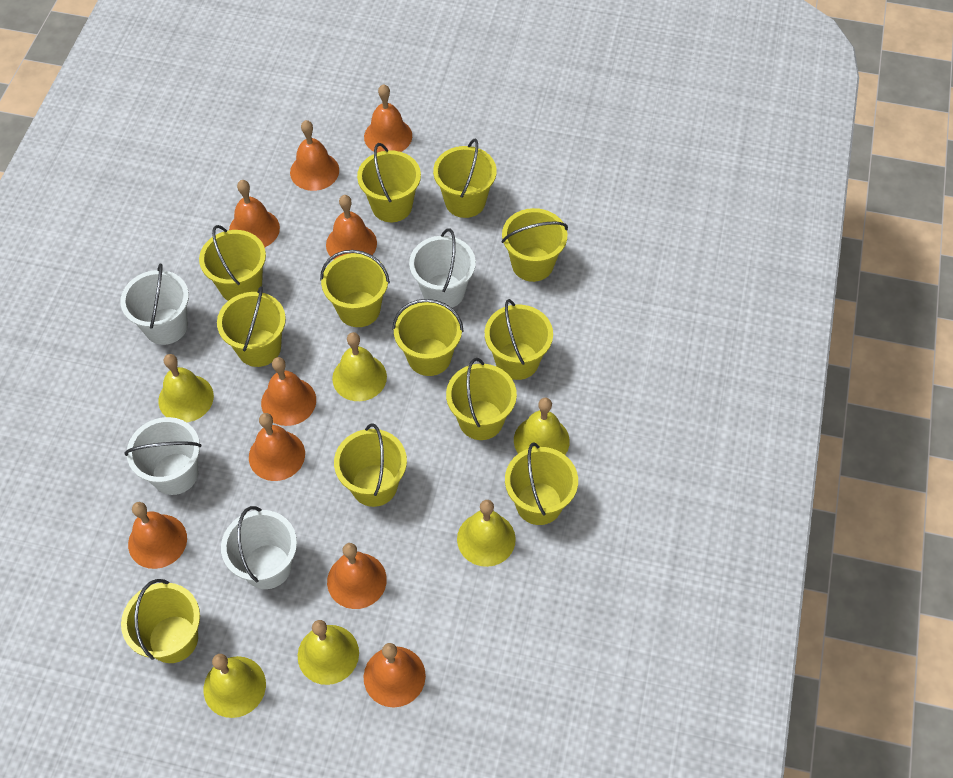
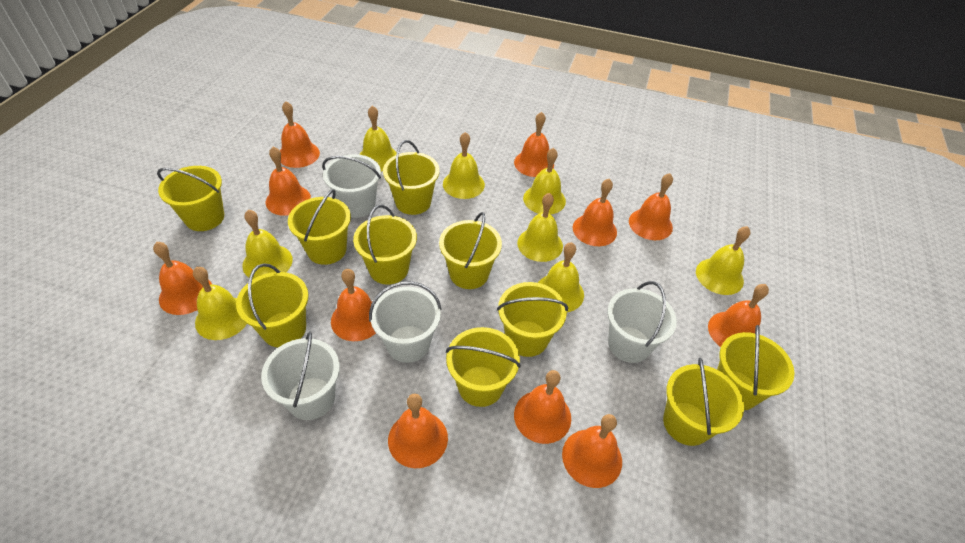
orange bell: [128,502,187,569] [229,180,280,248] [249,413,305,481] [261,357,316,426] [290,120,339,191] [326,195,377,260] [327,543,387,609] [364,84,412,153] [364,643,426,708] = 9 -> [153,242,212,315] [266,147,311,216] [280,101,320,168] [331,269,376,341] [388,394,448,468] [514,112,554,177] [514,370,571,444] [562,414,622,488] [573,179,617,246] [629,173,673,240] [708,284,769,347] = 11
yellow bell: [158,354,214,422] [204,654,266,718] [298,620,359,685] [332,332,387,401] [457,500,516,567] [514,398,570,455] = 6 -> [193,267,247,340] [242,210,293,279] [359,106,397,172] [443,132,485,199] [517,193,563,262] [523,148,566,214] [538,242,584,312] [696,226,751,295] = 8
yellow bucket: [121,579,200,663] [199,225,266,301] [217,286,286,367] [320,250,390,327] [334,423,407,507] [357,143,421,222] [392,299,464,376] [433,139,497,218] [446,358,517,440] [485,299,553,380] [502,208,568,282] [505,442,578,525] = 12 -> [157,166,224,231] [236,263,308,347] [288,189,351,265] [353,205,417,285] [383,140,440,215] [439,212,502,289] [446,327,521,407] [497,282,568,357] [663,358,744,446] [717,325,795,410] = 10

